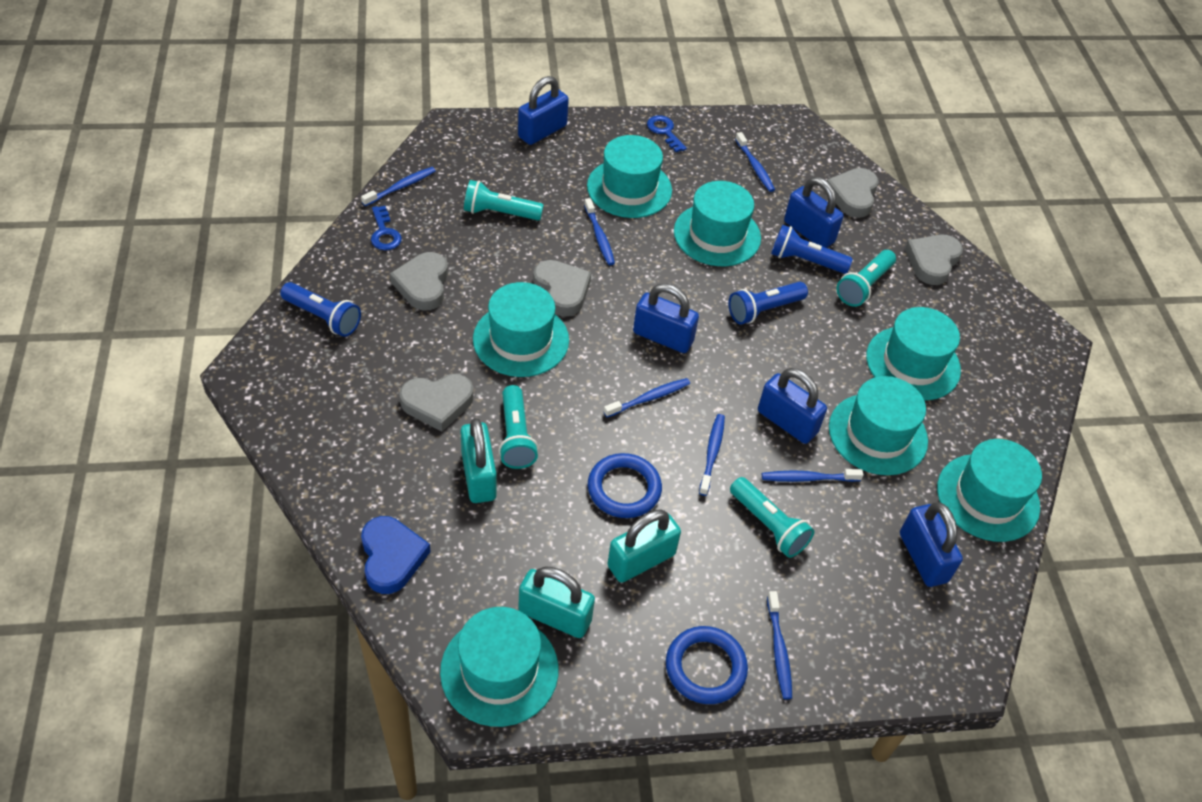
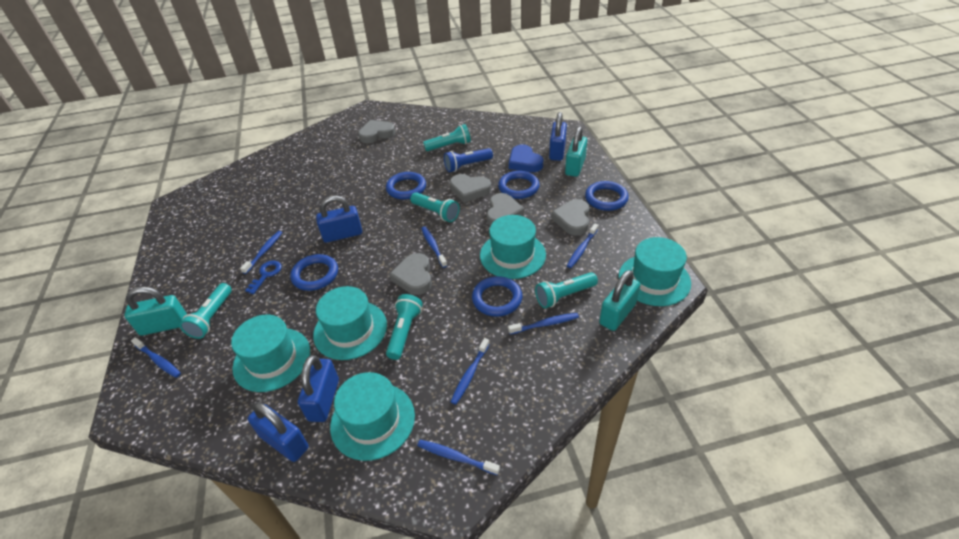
blue flashlight: [280,282,361,337] [728,282,808,324] [771,224,853,274] = 3 -> [444,148,493,172] = 1
blue key: [371,206,402,250] [647,115,687,152] = 2 -> [245,261,282,294] = 1
blue padlock: [518,76,569,145] [633,283,699,353] [758,368,827,444] [784,177,844,248] [900,502,963,587] = 5 -> [248,402,309,462] [298,355,339,422] [316,195,362,243] [549,112,567,161] = 4
blue ring: [588,453,662,518] [666,626,748,704] = 2 -> [290,254,338,291] [386,172,426,200] [472,276,522,317] [498,171,540,199] [585,181,629,211] = 5
turquoise flashlight: [464,180,544,220] [499,385,538,469] [730,477,814,558] [836,250,896,307] = 4 -> [180,283,232,339] [386,294,423,360] [410,192,460,222] [423,124,471,151] [535,272,598,308] = 5
turquoise hat: [440,607,558,727] [473,282,569,377] [587,135,672,218] [674,181,761,266] [829,376,928,475] [866,307,961,401] [937,439,1042,542] = 7 -> [231,315,310,392] [313,286,387,360] [330,372,415,461] [480,215,546,279] [619,237,691,306] = 5

